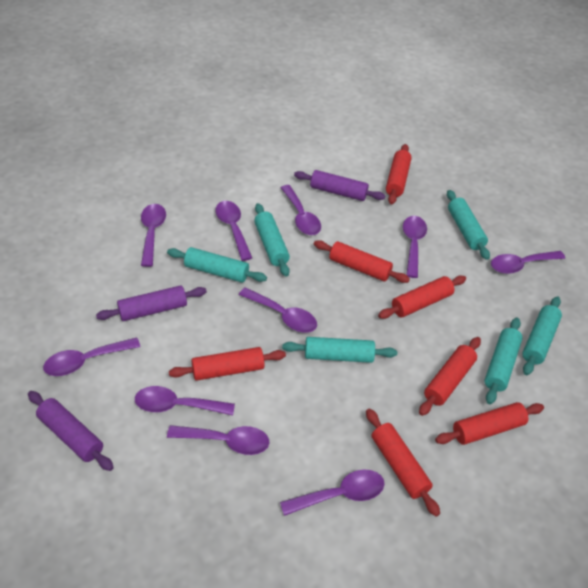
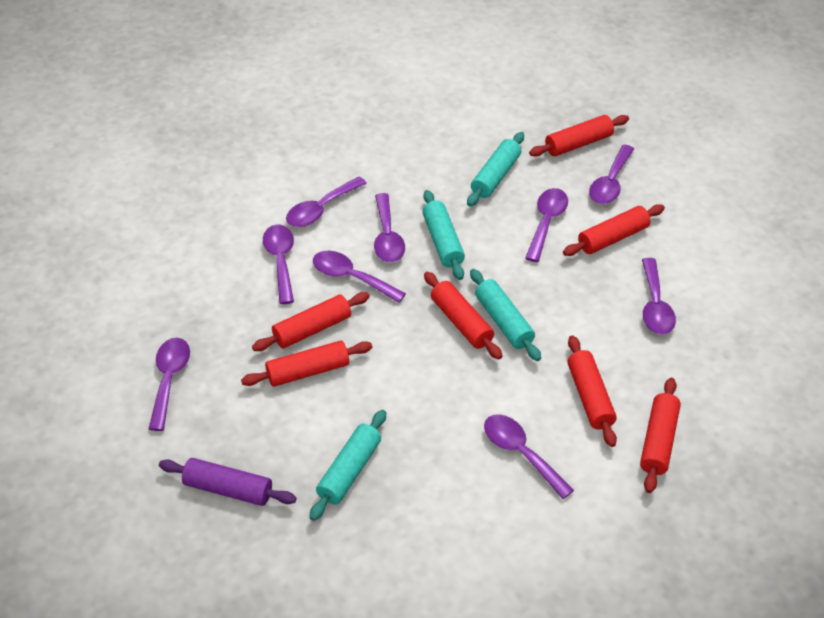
purple rolling pin: [28,391,114,471] [96,285,207,321] [294,170,385,201] = 3 -> [159,458,297,506] = 1
purple spoon: [43,337,140,376] [135,386,235,415] [141,204,166,267] [167,425,270,455] [215,201,252,261] [239,287,317,333] [280,469,385,516] [281,185,321,235] [403,216,427,278] [491,251,565,274] = 10 -> [149,338,190,431] [263,224,294,304] [286,177,367,227] [313,251,406,303] [374,193,405,262] [484,414,574,499] [525,188,568,262] [589,145,634,204] [642,258,676,335] = 9
turquoise rolling pin: [167,247,267,283] [254,203,290,276] [282,337,397,363] [447,190,490,260] [484,318,523,404] [522,296,562,375] = 6 -> [309,410,386,521] [422,190,465,280] [467,132,524,206] [470,269,541,361] = 4

